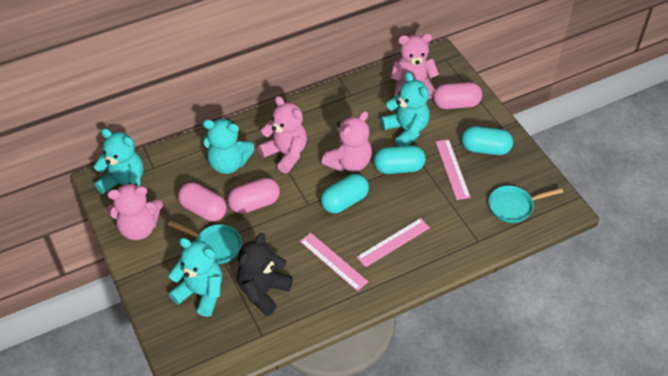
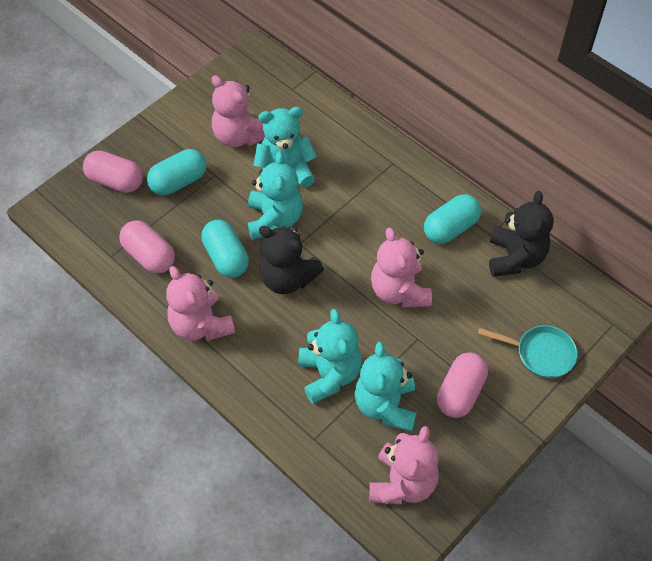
black teddy bear: [237,233,293,316] = 1 -> [259,226,324,294] [489,191,553,277] = 2
pink ruler: [300,233,368,291] [357,218,430,267] [436,139,471,200] = 3 -> none = 0
turquoise pan: [168,221,242,264] [489,186,563,223] = 2 -> [478,325,577,379] = 1

